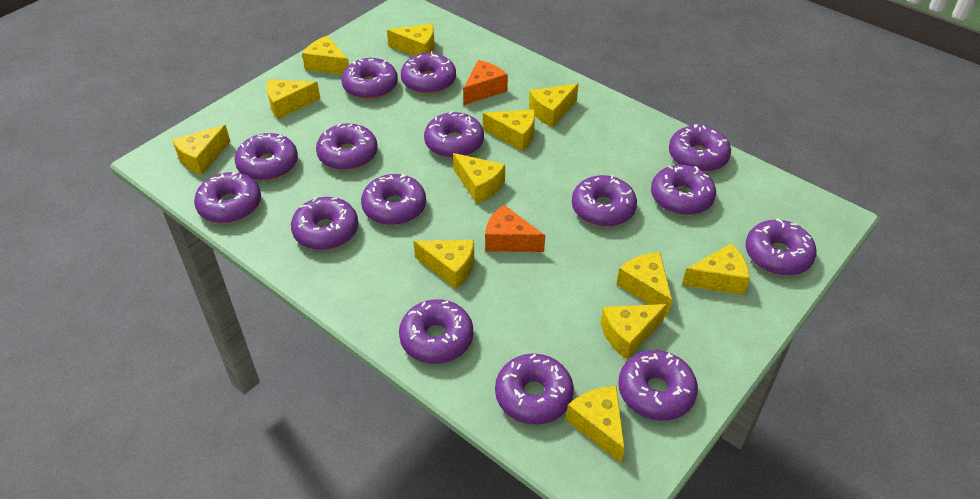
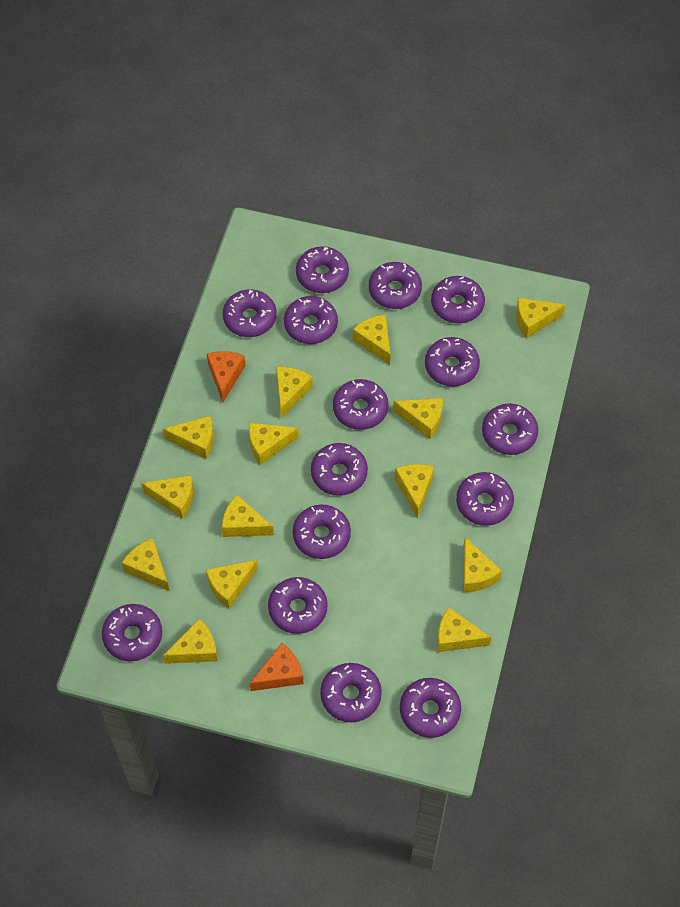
yellow cheese: [172,125,231,175] [267,79,321,119] [302,36,349,74] [387,24,435,56] [413,240,474,289] [453,153,505,204] [483,110,535,151] [529,84,579,127] [566,386,625,463] [601,304,667,360] [616,252,672,316] [682,244,750,295] = 12 -> [122,538,170,591] [141,475,193,519] [163,416,214,459] [163,618,218,664] [206,560,258,609] [222,495,274,537] [249,423,299,465] [276,367,313,418] [353,314,391,365] [393,398,443,439] [395,464,434,518] [437,607,491,652] [463,537,502,592] [516,298,565,339] = 14

